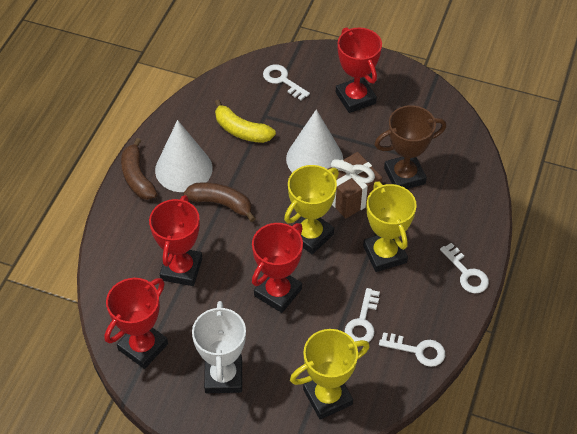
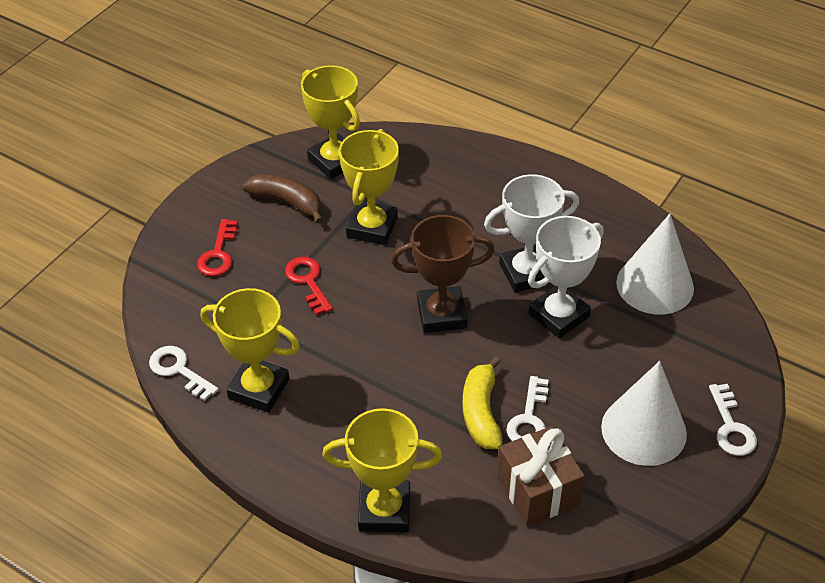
brown banana: [121,138,157,200] [183,182,256,222] = 2 -> [242,174,323,223] = 1
red key: none = 0 -> [197,219,238,276] [285,257,333,315] = 2
red trophy: [104,278,168,369] [149,195,202,286] [252,223,303,313] [336,27,382,113] = 4 -> none = 0
white key: [263,64,310,100] [345,288,380,342] [379,332,445,367] [440,243,489,293] = 4 -> [149,346,219,401] [506,376,549,441] [709,384,757,456] = 3
white trophy: [192,301,246,393] = 1 -> [484,174,579,293] [528,216,604,339] = 2
yellow trophy: [284,165,339,254] [290,329,370,420] [363,181,417,272] = 3 -> [201,288,300,413] [301,65,360,179] [322,408,442,532] [339,129,399,245] = 4

